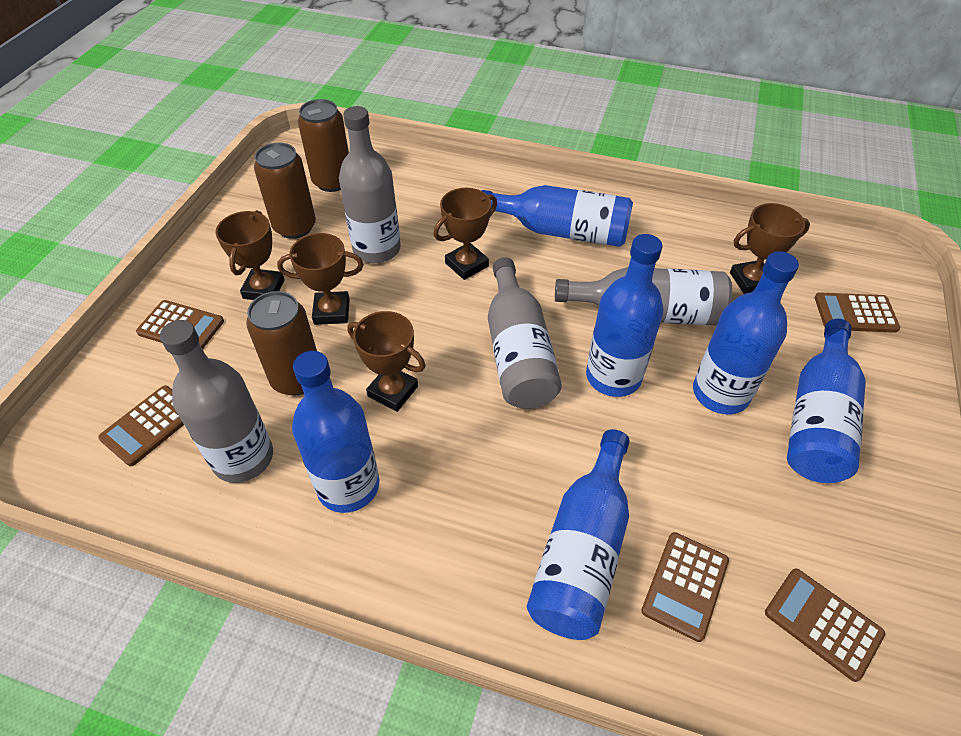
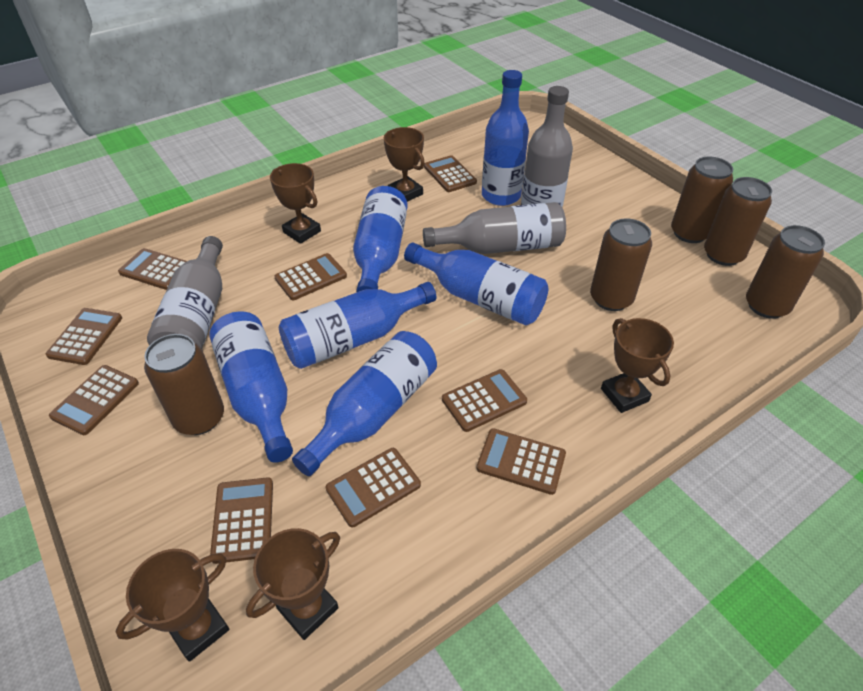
brown calculator: [98,385,184,466] [136,300,224,349] [641,532,729,642] [765,568,885,682] [815,292,900,333] = 5 -> [46,308,122,365] [49,365,139,435] [118,248,187,290] [210,477,273,564] [274,253,347,300] [325,448,421,528] [424,155,477,192] [442,369,527,432] [476,428,566,495] = 9
brown can: [246,291,317,396] [254,143,316,239] [298,99,349,192] = 3 -> [144,334,224,435] [590,219,652,311] [671,156,733,243] [704,177,772,266] [746,225,825,319] = 5
grey bottle: [160,320,273,483] [339,106,401,263] [488,257,562,409] [555,267,733,325] = 4 -> [147,236,223,349] [423,202,566,254] [521,86,573,207] = 3

